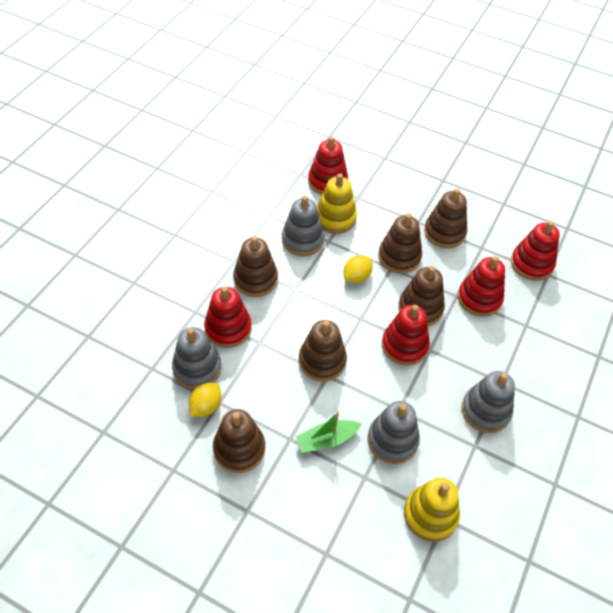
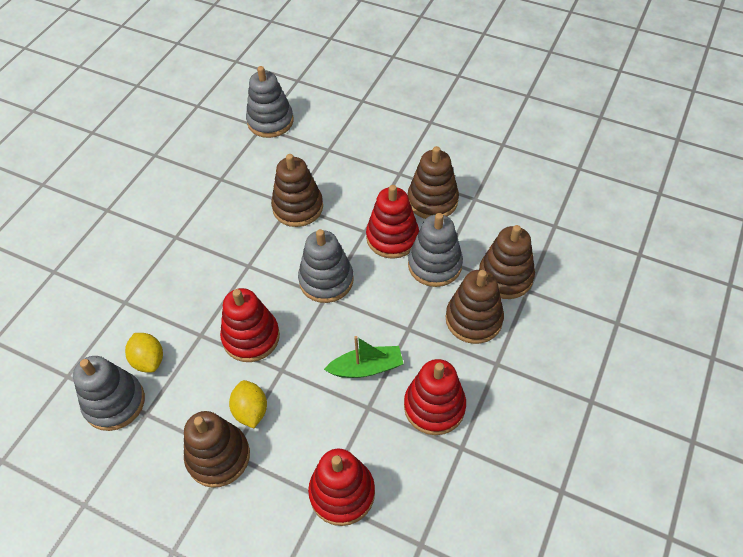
brown stacking toy: [213,409,265,473] [233,236,278,297] [299,320,347,381] [378,213,422,274] [398,266,445,326] [424,188,467,248] = 6 -> [184,411,250,488] [271,154,323,227] [408,146,459,219] [446,270,504,344] [479,225,535,299] = 5
red stacking toy: [204,286,252,348] [308,136,348,195] [382,305,430,366] [458,256,505,317] [511,221,560,281] = 5 -> [220,288,280,362] [308,449,375,526] [366,185,419,259] [404,359,466,435] = 4
yellow stacking toy: [317,174,357,234] [404,478,460,542] = 2 -> none = 0

